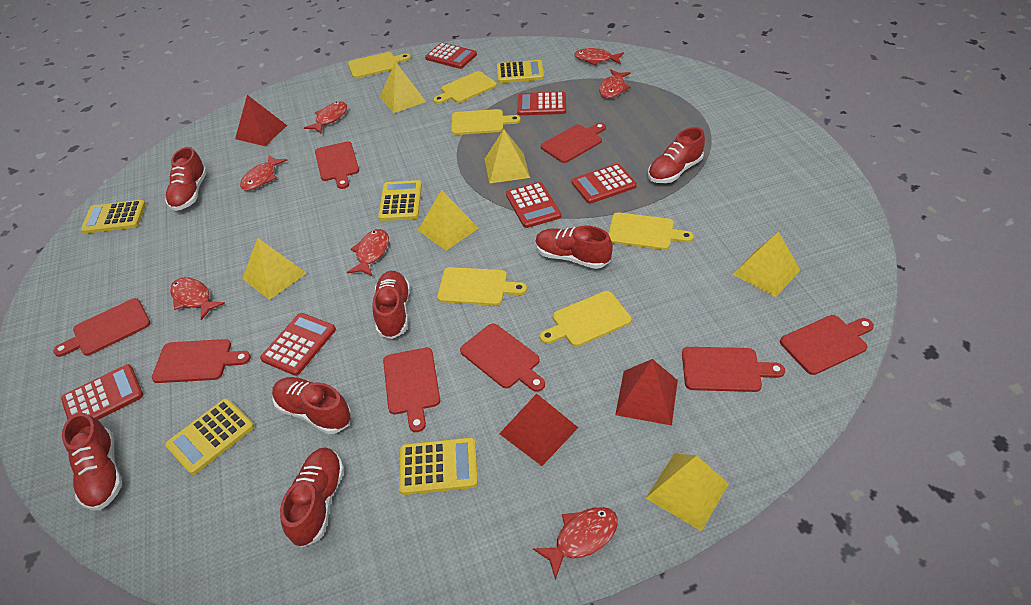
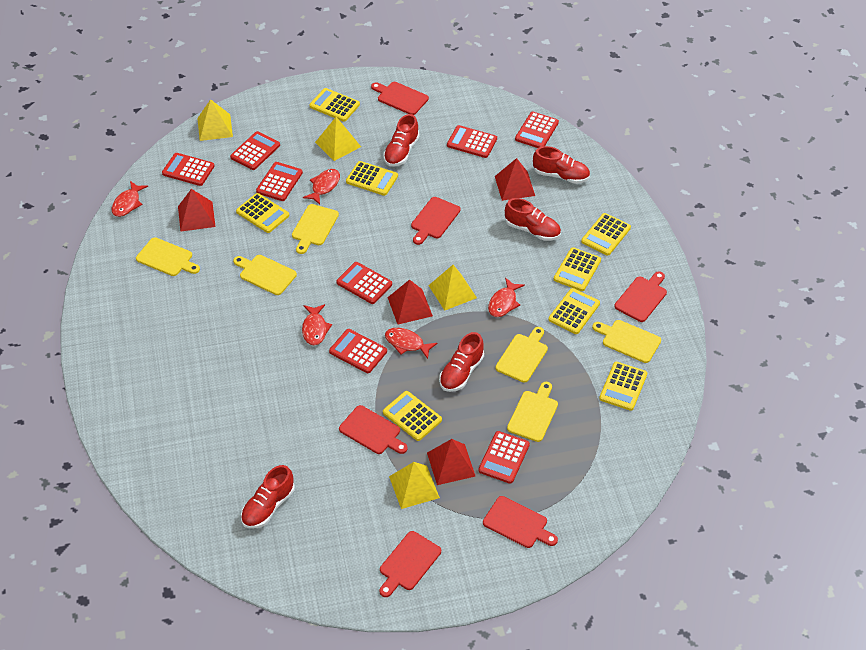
red calculator: [61,364,143,420] [260,313,336,376] [425,43,477,69] [506,182,561,228] [517,92,566,115] [571,164,637,204] = 6 -> [162,153,215,186] [230,131,280,170] [256,162,303,201] [329,329,387,373] [336,262,392,304] [447,125,497,158] [478,431,530,484] [515,112,559,148] = 8
red cutting board: [53,298,150,357] [152,339,251,383] [315,141,359,189] [383,347,440,432] [460,324,545,392] [541,123,606,163] [682,347,785,392] [780,315,874,375] = 8 -> [339,405,408,454] [371,82,429,115] [379,531,441,597] [411,197,461,245] [483,496,558,548] [614,271,667,322] = 6
red fish: [170,277,225,320] [240,155,288,191] [304,102,347,133] [347,229,389,277] [533,507,618,580] [574,48,624,65] [599,69,631,98] = 7 -> [111,181,148,217] [302,304,332,346] [303,169,340,205] [385,328,438,359] [488,278,525,317] = 5
red pyramid: [235,95,287,146] [499,394,579,466] [615,359,678,426] = 3 -> [178,189,216,232] [387,279,433,324] [427,439,476,485] [495,158,535,201] = 4
red shoe: [62,413,122,511] [165,147,207,211] [272,377,352,434] [280,448,344,548] [373,271,410,339] [535,226,613,269] [648,127,705,183] = 7 -> [241,465,295,529] [383,114,419,167] [439,332,484,392] [505,198,561,241] [533,146,590,184] = 5
yellow calculator: [81,200,146,234] [165,398,254,475] [378,180,422,221] [399,437,478,495] [497,60,544,83] = 5 -> [236,193,289,233] [309,88,360,122] [346,161,398,196] [383,391,442,441] [549,288,600,334] [554,247,601,291] [581,213,631,256] [599,362,647,411] = 8
yellow pyramid: [243,238,307,300] [380,62,426,113] [418,190,479,251] [485,129,530,184] [646,454,729,531] [732,231,800,297] = 6 -> [197,99,233,141] [315,117,361,161] [389,462,440,509] [428,265,477,310] = 4

